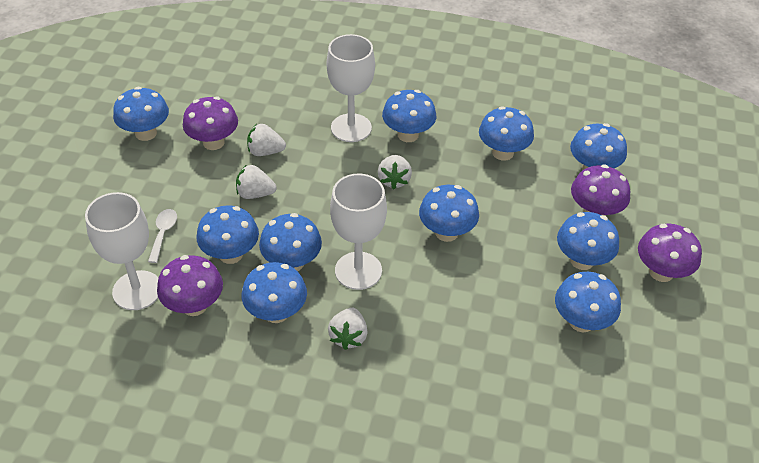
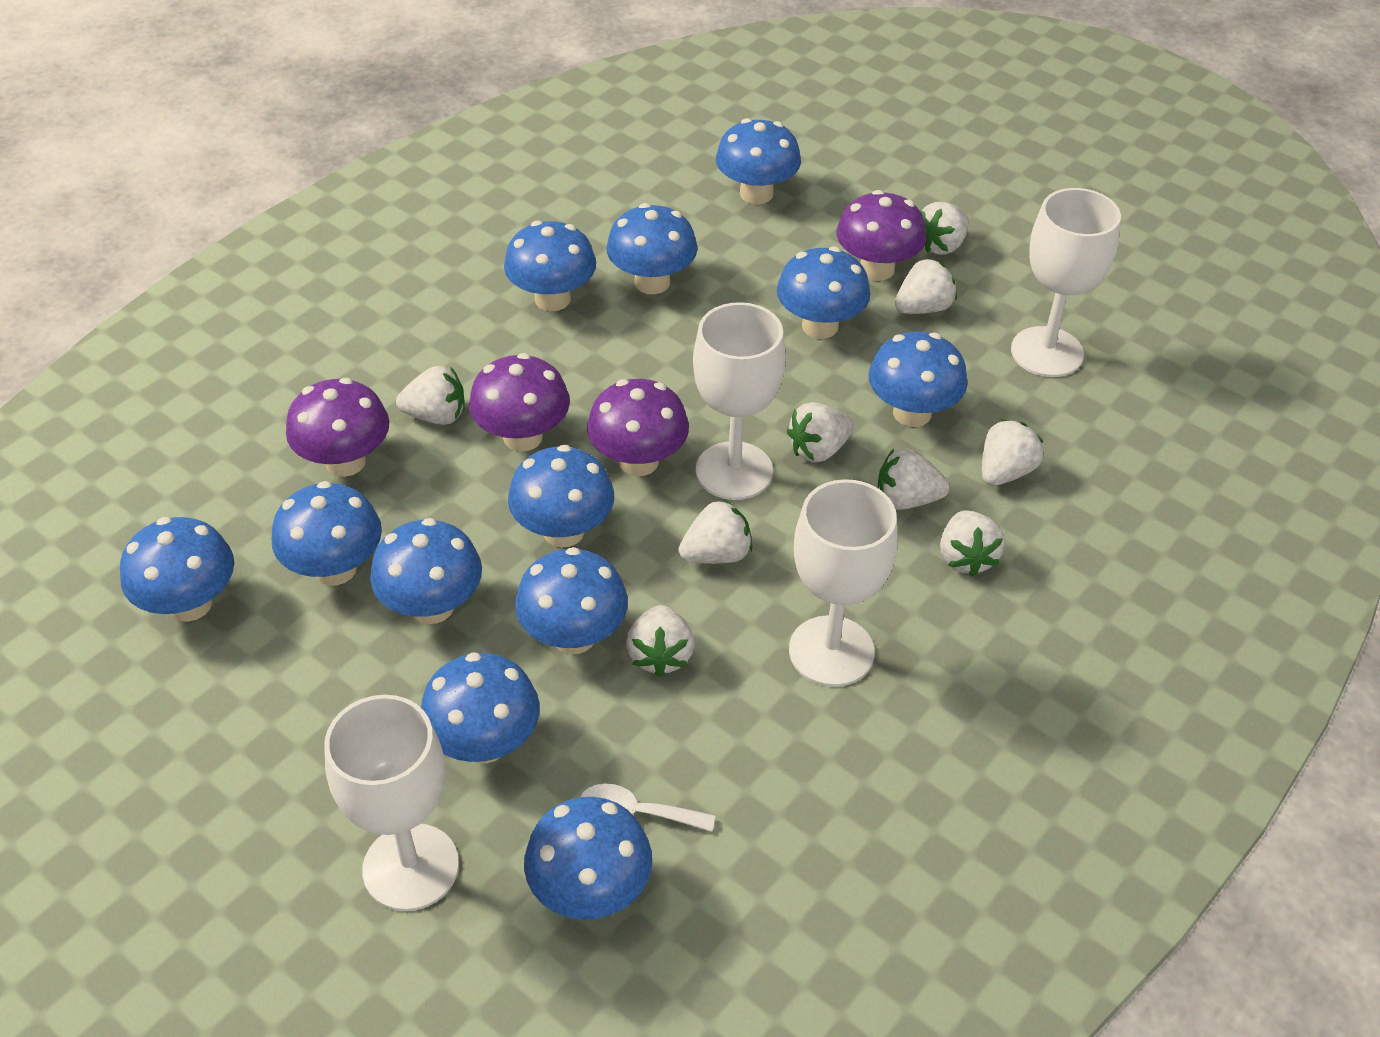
blue mushroom: [113,87,169,141] [196,205,259,264] [242,262,307,323] [259,213,322,271] [382,90,436,142] [419,185,479,242] [479,106,534,161] [555,272,621,332] [557,212,619,270] [570,123,627,170] = 10 -> [120,517,234,622] [272,481,382,586] [370,518,482,624] [421,652,540,763] [504,221,596,311] [508,445,614,547] [515,547,628,654] [524,797,652,920] [606,203,698,294] [716,118,801,204] [777,247,870,339] [868,332,968,427] = 12
white goblet: [85,192,158,310] [327,34,375,142] [330,174,387,290] = 3 -> [324,695,459,911] [693,302,786,500] [789,479,898,687] [1011,188,1121,377] = 4
white strawberry: [236,165,277,199] [247,124,286,156] [328,308,368,350] [378,155,412,189] = 4 -> [396,366,465,425] [626,605,694,677] [678,500,752,564] [787,402,854,462] [878,448,950,510] [894,259,957,314] [921,202,969,255] [940,510,1005,577] [982,419,1043,486] = 9

